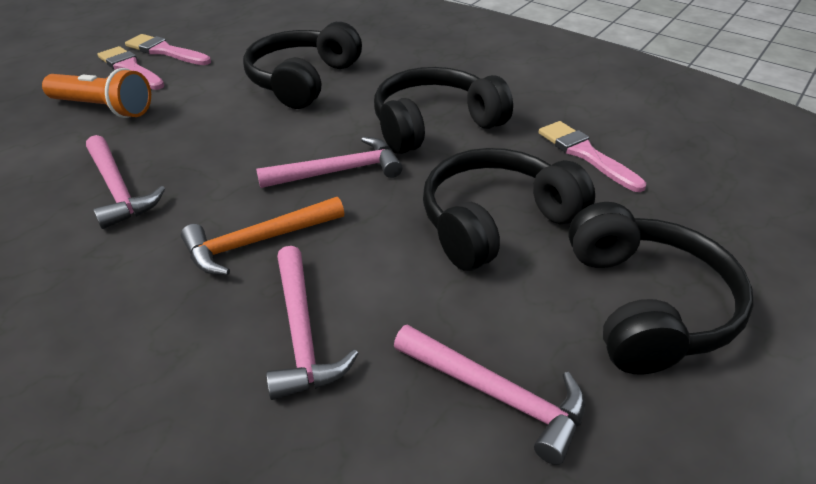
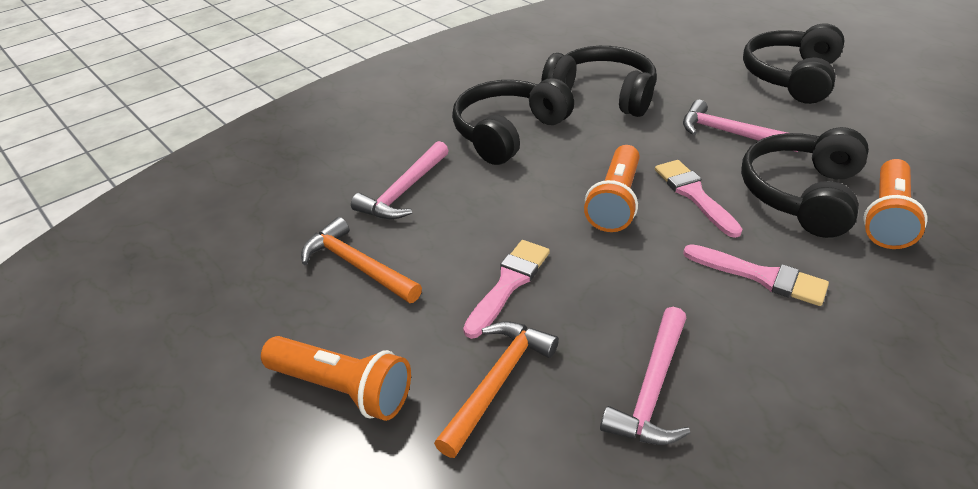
orange flashlight: [42,68,151,118] = 1 -> [261,336,411,421] [584,145,640,232] [863,159,927,249] = 3
orange hammer: [181,197,344,275] = 1 -> [301,217,422,303] [434,321,559,458] = 2
pink hammer: [86,135,165,229] [256,137,403,188] [266,246,359,400] [394,325,585,465] = 4 -> [351,141,449,220] [600,307,690,445] [683,100,798,152] = 3

